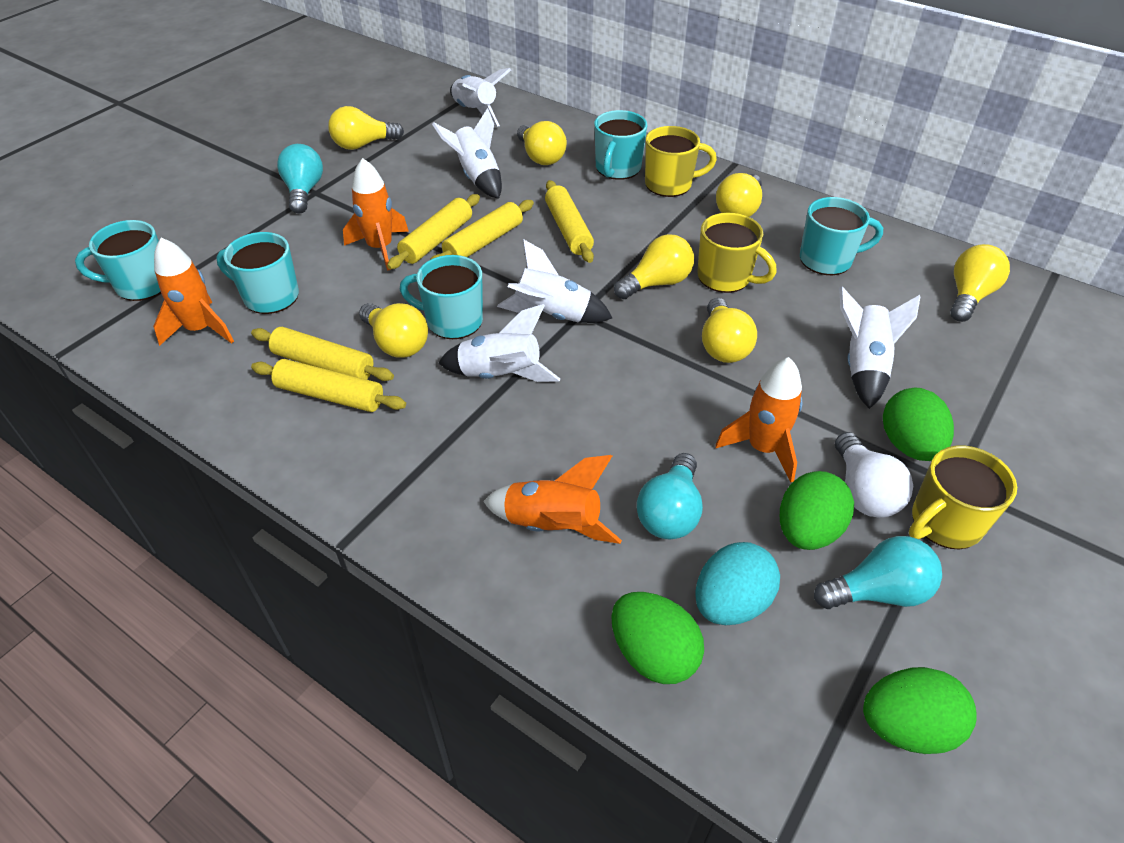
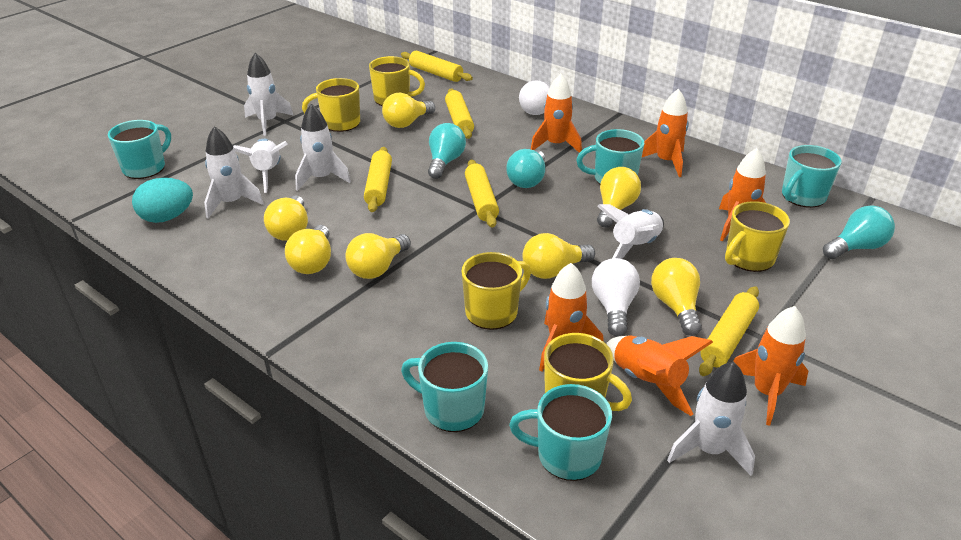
green egg: [611,592,704,684] [780,471,854,550] [863,667,977,754] [883,388,954,461] = 4 -> none = 0
orange rocket: [153,238,234,346] [343,158,409,271] [483,455,622,544] [715,357,803,483] = 4 -> [531,74,582,153] [539,263,604,372] [606,335,713,416] [642,89,689,177] [719,148,766,242] [734,306,808,426] = 6
white light bulb: [835,432,913,518] = 1 -> [519,80,550,115] [592,258,640,337] = 2
white rocket: [432,108,502,199] [438,304,560,382] [450,68,511,127] [497,239,612,323] [839,286,920,409] = 5 -> [204,126,264,218] [233,139,287,193] [244,53,294,136] [295,104,351,191] [597,204,664,259] [667,361,755,476] = 6
yellow mug: [645,126,717,197] [698,213,777,293] [909,446,1017,549] = 3 -> [302,78,360,132] [369,56,425,106] [461,252,531,330] [544,333,632,411] [725,201,790,272] = 5

